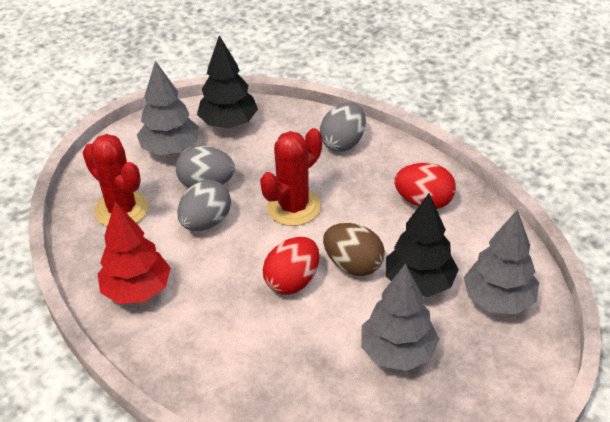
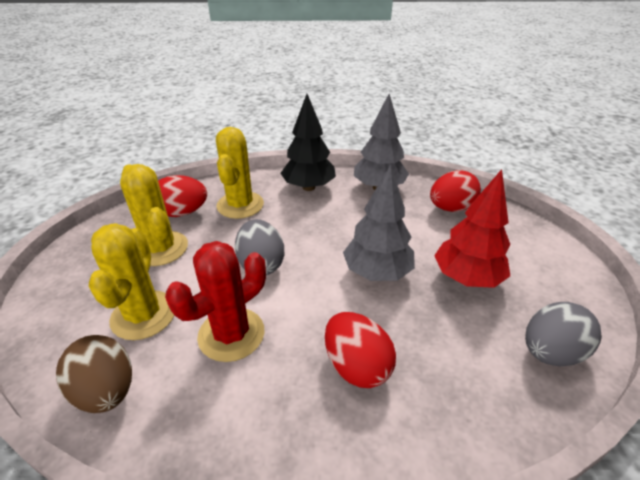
black tree: [197,35,258,128] [386,193,459,297] = 2 -> [281,94,336,191] = 1
grey egg: [175,146,235,188] [177,180,231,231] [320,102,366,152] = 3 -> [235,219,284,275] [525,302,602,366] = 2
grey tree: [137,61,199,155] [361,263,439,371] [464,210,539,314] = 3 -> [343,164,415,281] [354,94,409,190] = 2
red cactus: [83,134,149,227] [260,128,322,226] = 2 -> [165,241,266,362] = 1
red egg: [263,237,319,295] [394,163,456,209] = 2 -> [158,175,207,217] [325,312,396,388] [430,170,481,212] = 3
yellow cactus: none = 0 -> [89,223,174,340] [120,164,188,266] [216,127,264,219] = 3

